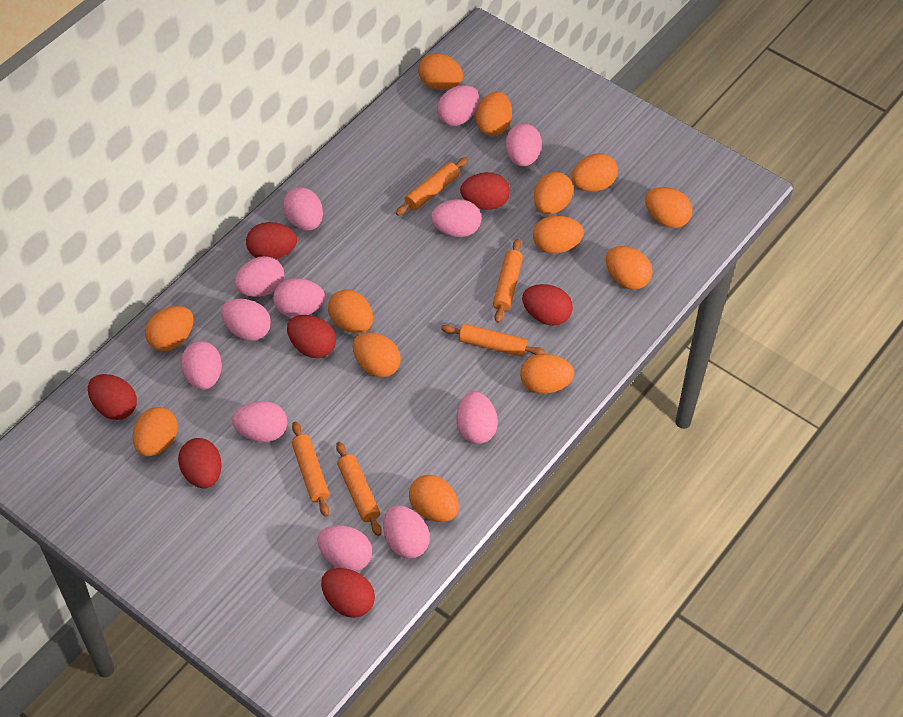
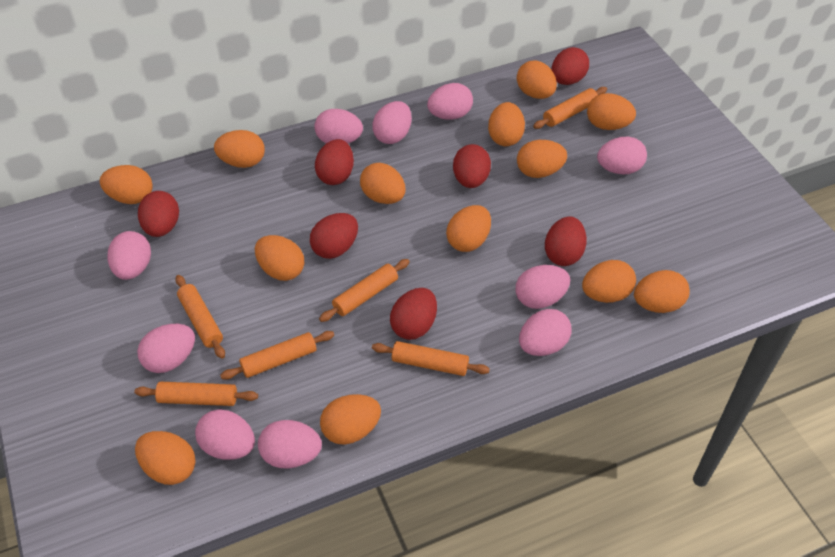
orange rolling pin: [292,422,329,517] [336,442,382,536] [396,157,468,216] [441,324,545,357] [493,239,523,323] = 5 -> [134,382,258,406] [175,275,225,359] [220,331,334,380] [319,259,410,322] [372,341,490,376] [533,87,607,129] = 6
pink egg: [181,341,222,390] [221,299,271,341] [232,401,287,442] [235,256,284,297] [273,278,325,317] [283,187,323,230] [318,525,372,572] [383,505,430,559] [431,199,481,237] [437,85,479,126] [457,392,498,444] [505,123,542,166] = 12 -> [107,231,151,280] [137,324,195,373] [195,409,255,460] [258,420,322,468] [314,109,363,144] [372,101,412,144] [427,83,473,120] [515,265,570,309] [519,309,571,356] [597,137,647,174] = 10

